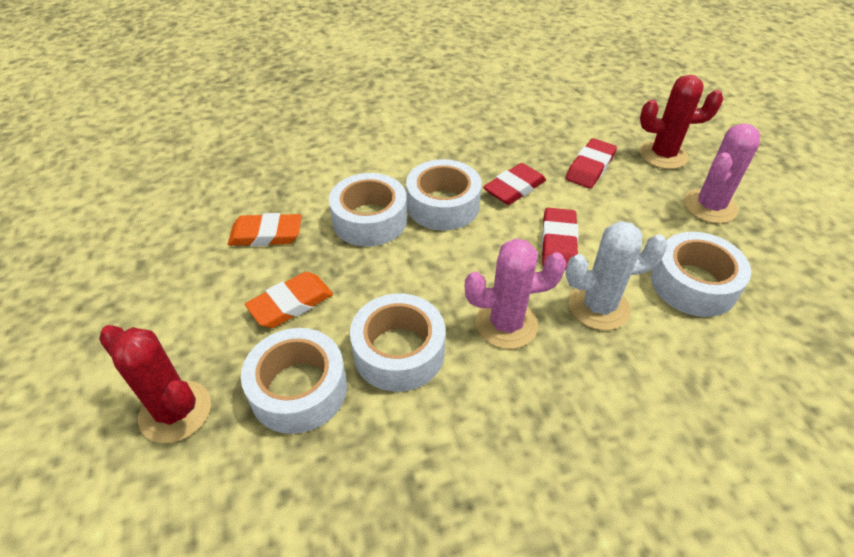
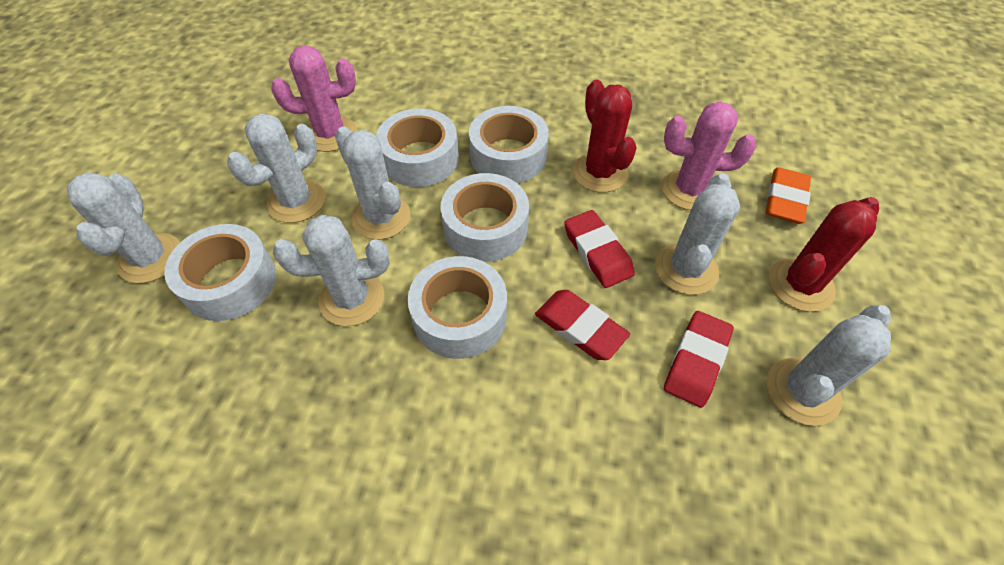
orange eraser: [228,213,302,246] [245,272,333,328] = 2 -> [766,167,811,224] = 1
white cactus: [565,221,668,330] = 1 -> [67,172,180,283] [227,113,325,223] [273,215,389,326] [335,126,411,240] [655,173,740,295] [766,305,891,426] = 6

